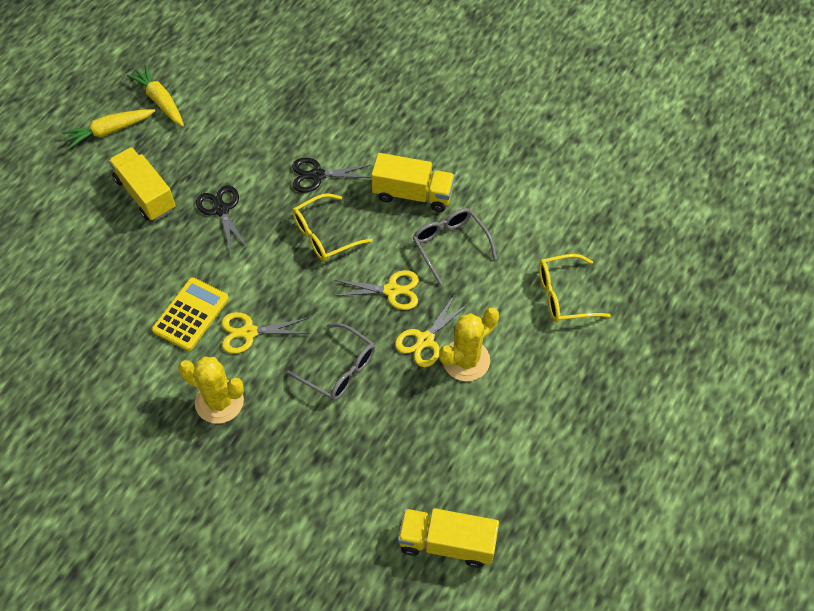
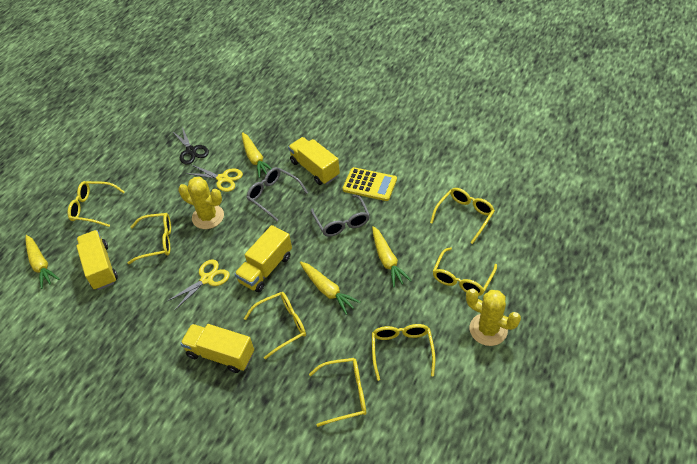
black scissors: [196,185,248,255] [292,158,372,193] = 2 -> [172,127,209,165] = 1
yellow carrot: [62,109,155,149] [127,65,184,127] = 2 -> [26,235,59,289] [242,132,272,178] [300,262,360,315] [372,226,412,288] = 4
yellow glasses: [292,193,373,261] [539,254,611,322] = 2 -> [68,181,125,227] [128,213,171,264] [244,292,306,359] [309,358,366,427] [372,324,435,381] [430,188,495,244] [432,247,497,296] = 7
yellow scissors: [221,312,310,354] [333,270,419,310] [395,296,468,367] = 3 -> [166,259,230,311] [185,165,243,192] = 2
yellow truck: [108,147,176,221] [371,153,455,212] [398,508,499,568] = 3 -> [76,230,118,290] [180,324,254,373] [234,225,292,292] [288,137,340,185] = 4

